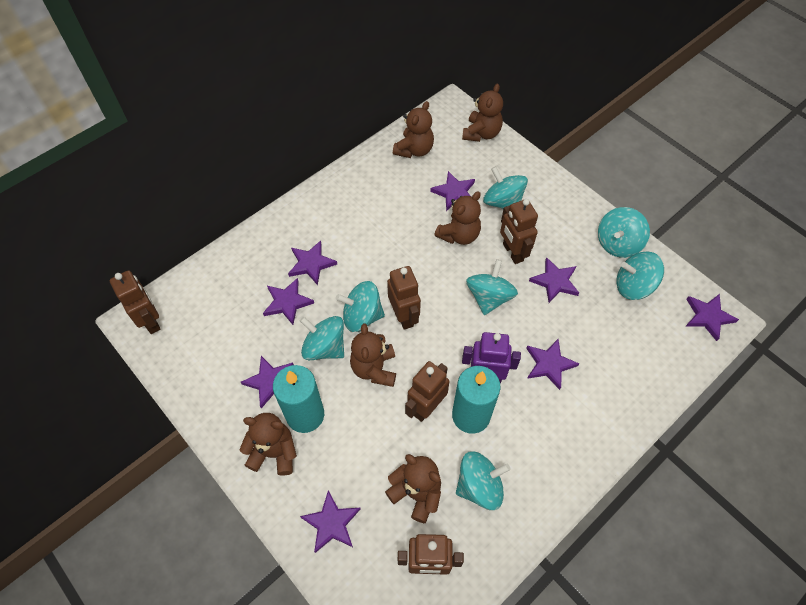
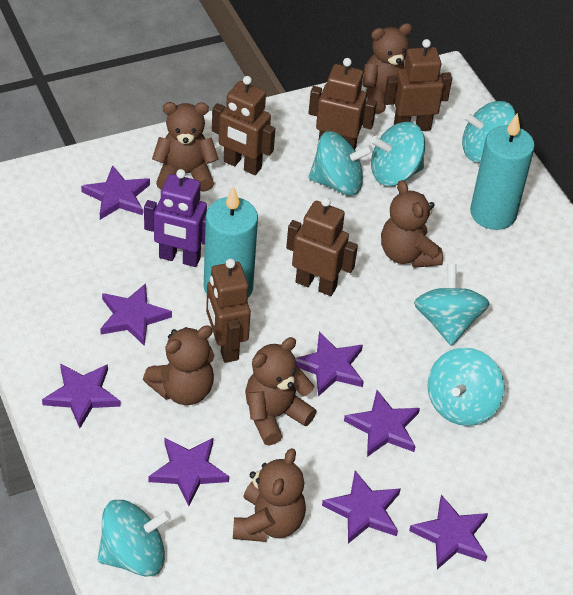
turquoise spinning top: [300,316,344,360] [336,281,385,332] [456,451,510,510] [466,259,518,315] [483,166,528,209] [598,207,650,258] [616,251,664,300] = 7 -> [98,500,171,577] [309,131,373,196] [371,122,425,186] [414,264,490,346] [427,348,505,426] [462,101,516,163] = 6

